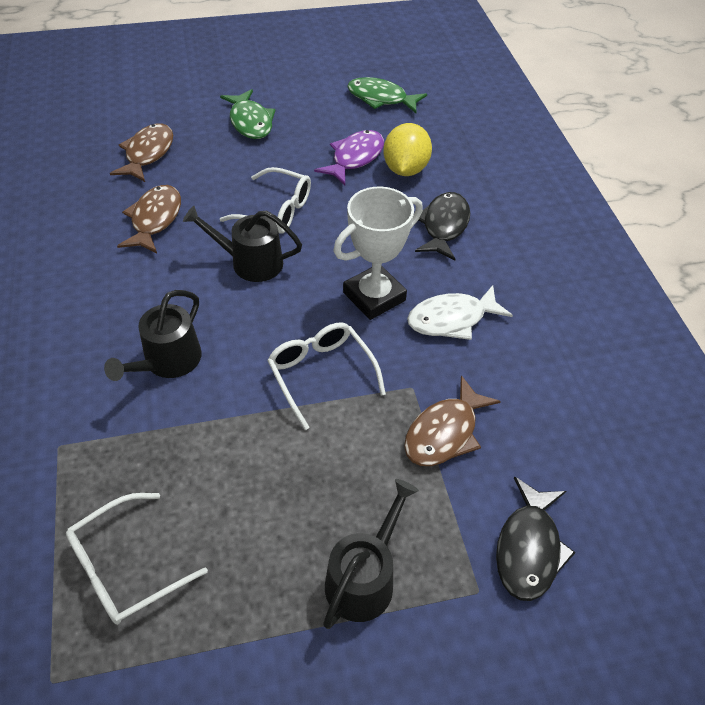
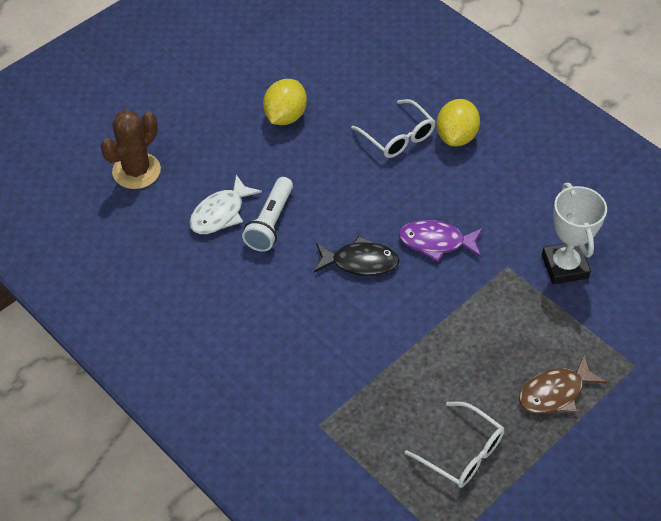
black fish: [415,192,470,261] [496,476,576,601] = 2 -> [314,236,400,276] = 1
black watering can: [104,290,202,381] [183,206,302,282] [323,479,419,629] = 3 -> none = 0
brown cactus: none = 0 -> [100,110,161,189] = 1
brown fish: [110,123,173,182] [117,185,181,253] [404,375,501,466] = 3 -> [519,354,607,414] = 1
green fish: [220,89,275,139] [347,77,427,113] = 2 -> none = 0
white flashlight: none = 0 -> [242,177,293,252] = 1
white glasses: [66,493,208,625] [220,167,311,234] [267,322,386,430] = 3 -> [351,99,436,158] [405,401,504,488] = 2
yellow lemon: [383,123,432,176] = 1 -> [263,79,307,125] [436,99,480,147] = 2

